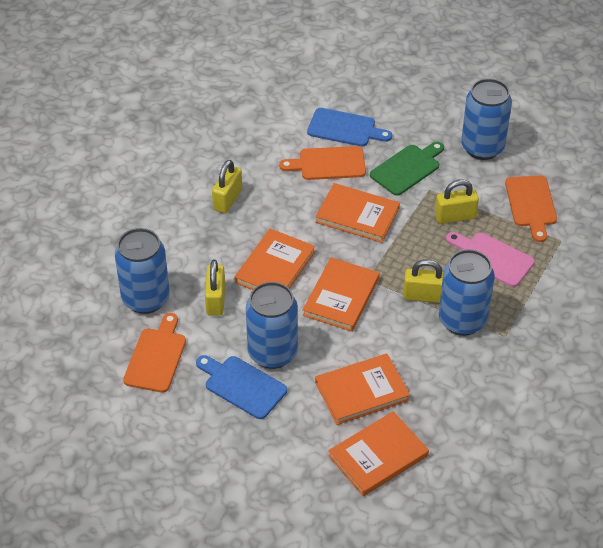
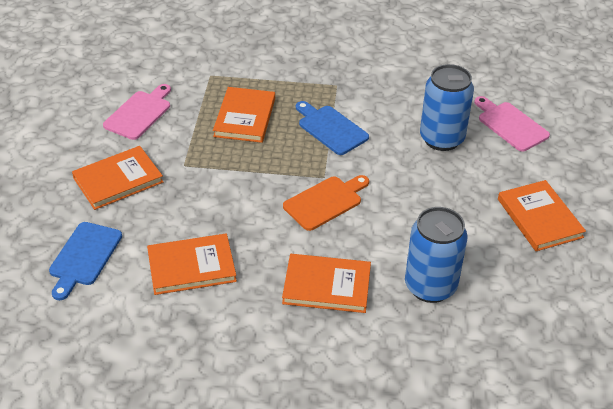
blue can: [115,228,170,314] [246,282,298,369] [439,249,495,336] [461,78,512,160] = 4 -> [405,207,468,303] [420,64,474,151] = 2
green cutting board: [370,142,444,196] = 1 -> none = 0
orange cutting board: [123,313,186,393] [279,146,366,180] [505,176,557,242] = 3 -> [283,175,369,231] = 1
pink cutting board: [446,232,535,287] = 1 -> [103,84,171,140] [474,96,550,152] = 2
yellow padlock: [205,260,225,316] [212,160,242,213] [403,259,443,303] [435,180,479,224] = 4 -> none = 0

